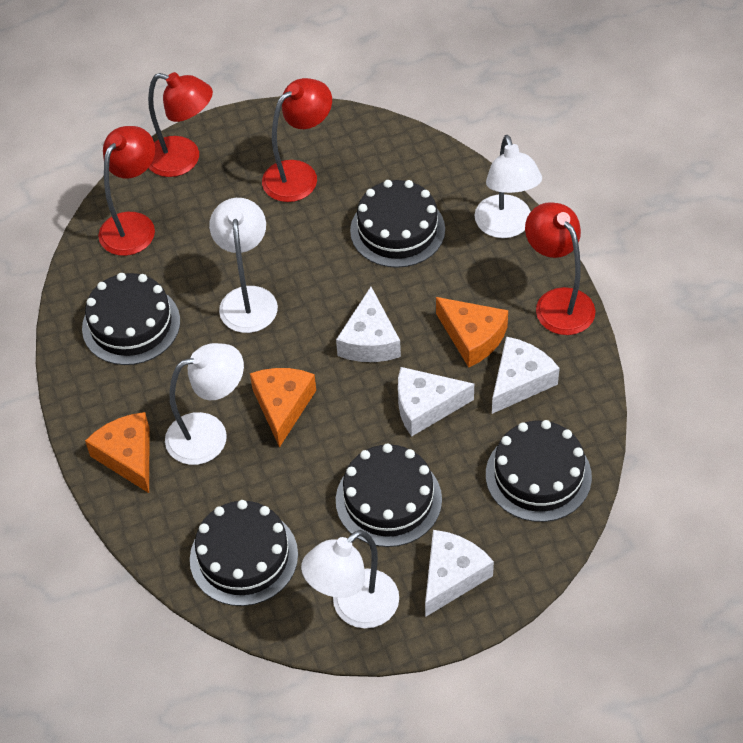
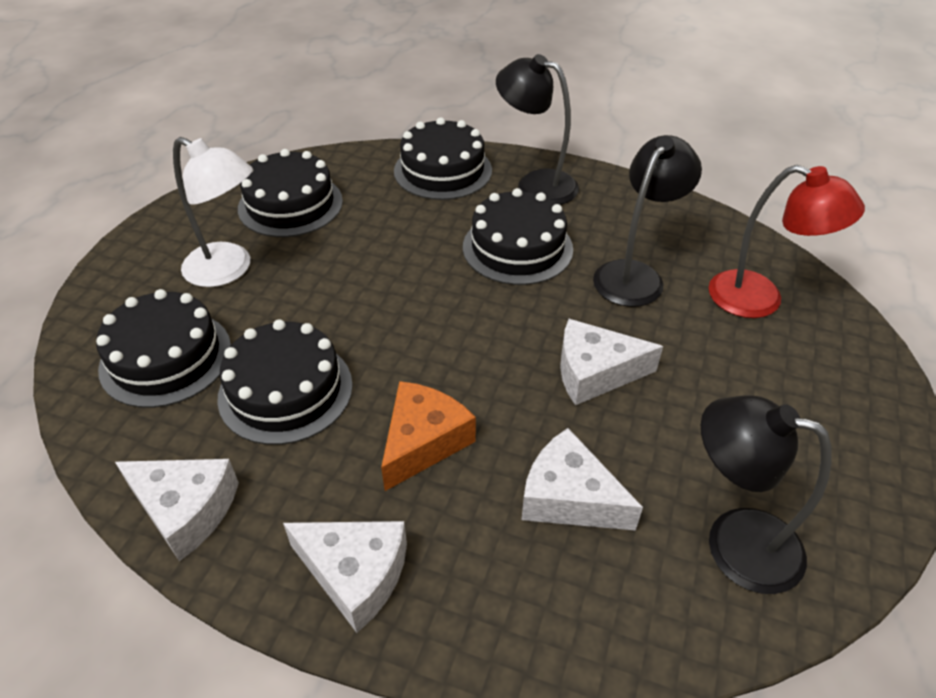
black lamp: none = 0 -> [496,54,579,205] [593,135,702,307] [701,395,832,594] = 3
orange cheese: [85,412,150,493] [250,368,316,448] [436,297,508,367] = 3 -> [381,381,476,491] = 1
red lamp: [98,126,155,256] [148,72,213,177] [262,78,332,202] [525,202,596,335] = 4 -> [709,165,865,318] = 1
white lamp: [165,343,244,465] [209,198,278,333] [301,530,399,628] [475,135,542,238] = 4 -> [173,137,253,287] = 1

